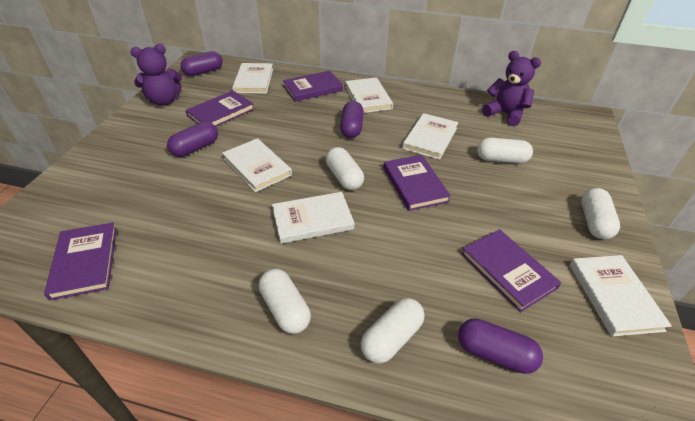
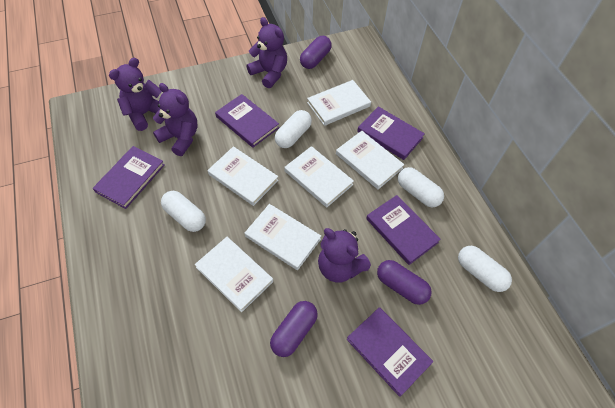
purple capsule: [167,122,218,157] [181,51,222,76] [340,101,364,138] [458,318,543,374] = 4 -> [270,301,318,357] [300,36,332,69] [377,260,432,305] = 3
purple teddy bear: [130,44,182,105] [482,51,541,126] = 2 -> [109,58,162,131] [153,83,198,156] [246,17,287,88] [318,228,371,282] = 4
white capsule: [259,269,311,334] [326,147,364,190] [361,298,424,364] [477,138,533,164] [581,188,620,239] = 5 -> [161,191,206,232] [274,110,312,148] [398,167,444,207] [458,246,512,292] = 4

